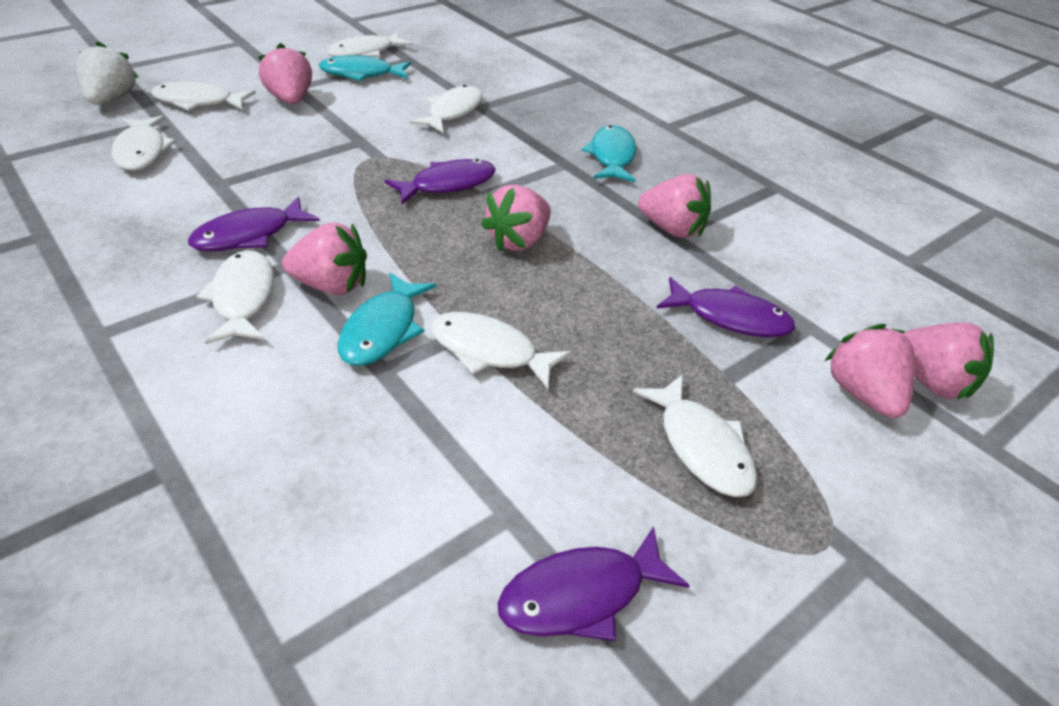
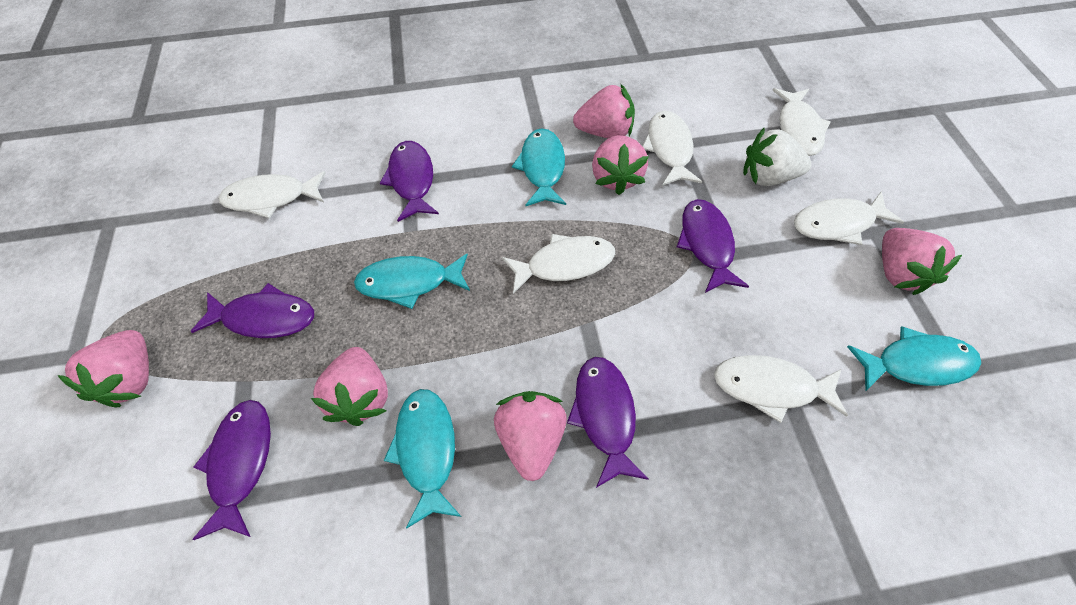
purple fish: [188,197,320,251] [384,159,496,204] [498,526,690,641] [656,277,796,337] = 4 -> [191,283,314,338] [192,400,271,540] [380,141,439,222] [567,357,649,488] [677,199,749,293] = 5
turquoise fish: [319,55,411,81] [338,272,436,366] [581,125,636,182] = 3 -> [354,254,470,309] [384,389,461,529] [512,128,566,207] [847,326,981,391] = 4
white fish: [111,115,176,171] [151,81,256,111] [196,250,274,344] [327,32,413,57] [410,85,483,133] [430,312,572,389] [633,374,757,497] = 7 -> [218,171,325,219] [502,234,615,294] [642,110,702,186] [714,355,848,423] [772,88,830,156] [794,191,904,245] = 6

